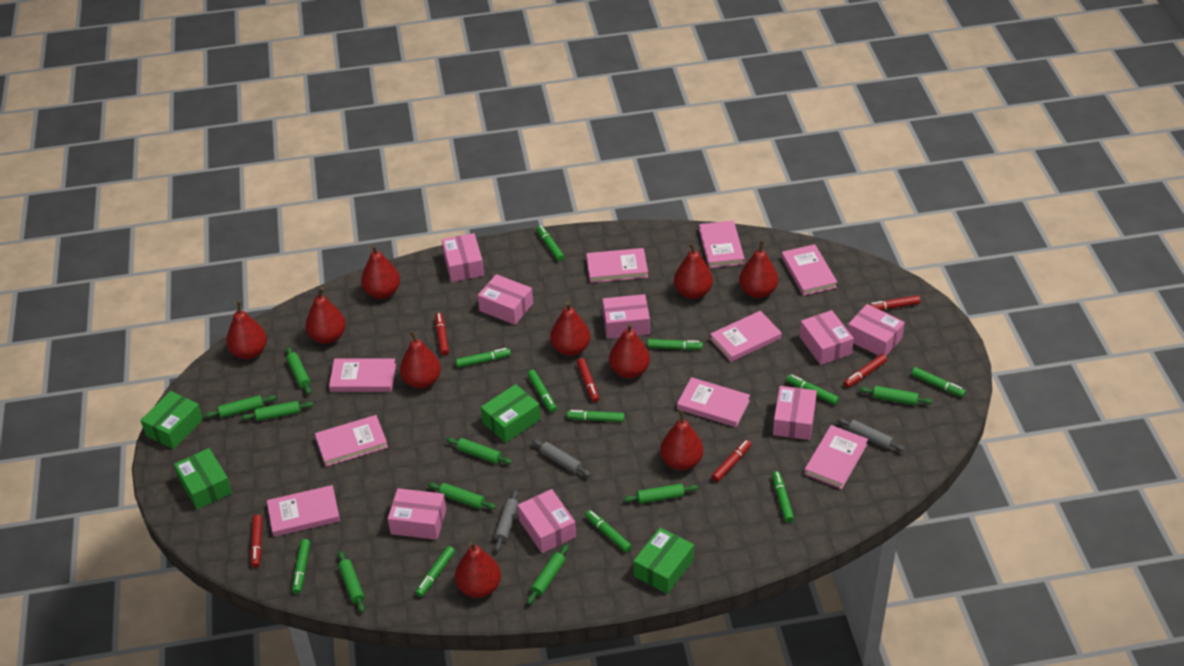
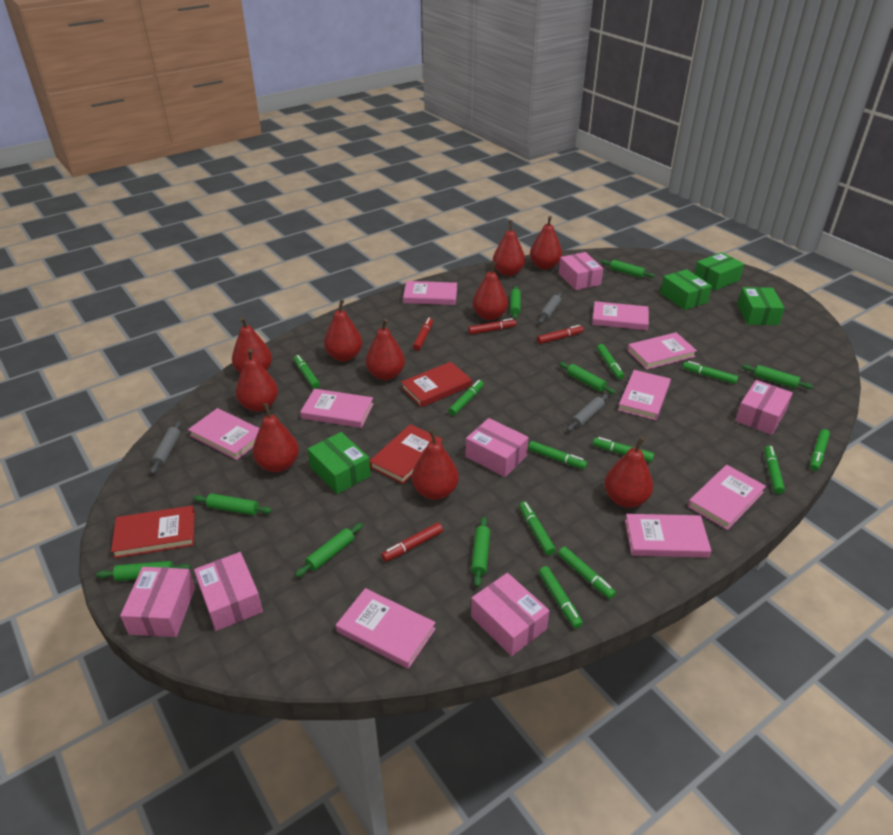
green rolling pin: [205,395,276,418] [241,401,314,421] [286,347,311,394] [338,551,365,613] [428,482,496,510] [446,437,512,464] [527,544,569,605] [623,483,698,504] [859,386,932,405] = 9 -> [96,561,191,581] [193,493,272,515] [295,523,363,577] [471,517,490,587] [510,286,521,319] [559,362,616,394] [601,260,655,278] [742,364,813,389] = 8
pink box: [388,488,446,540] [442,233,484,282] [478,274,533,325] [518,489,576,553] [602,294,650,339] [773,386,817,440] [799,310,854,365] [848,304,905,356] = 8 -> [120,567,195,637] [194,552,263,631] [465,418,529,477] [471,573,550,656] [558,252,604,290] [735,380,793,435] = 6
red book: none = 0 -> [111,505,195,558] [370,424,443,484] [401,362,472,407] = 3
red marker: [250,515,262,568] [435,313,449,356] [577,358,599,402] [711,440,751,482] [844,354,887,388] [869,295,920,311] = 6 -> [381,523,443,562] [413,318,433,351] [468,318,516,334] [537,325,583,344] = 4

